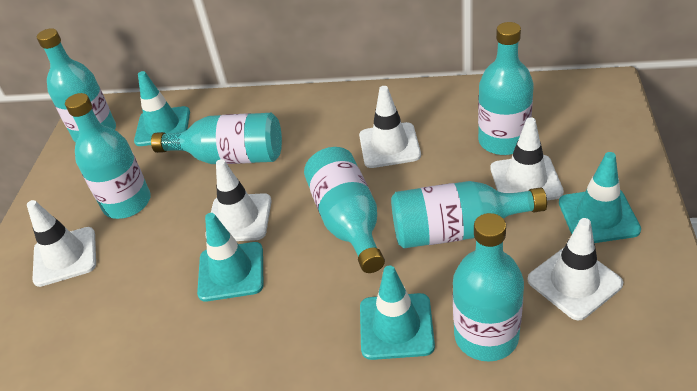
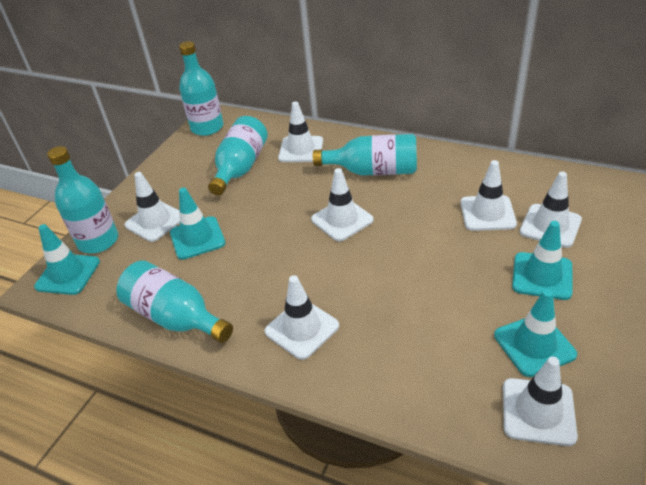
turquoise bottle: [37,28,116,142] [65,93,150,219] [151,113,282,164] [304,147,385,273] [391,181,547,248] [453,213,524,361] [478,22,534,155] = 7 -> [47,146,118,254] [116,260,233,343] [179,41,223,136] [208,116,268,196] [313,134,417,176] = 5
white traffic cone: [27,200,96,287] [205,159,272,241] [359,86,421,168] [490,117,564,200] [528,218,623,320] = 5 -> [124,172,180,242] [264,275,339,360] [278,101,323,162] [311,168,374,241] [461,160,517,231] [503,356,578,446] [519,172,582,248] = 7

